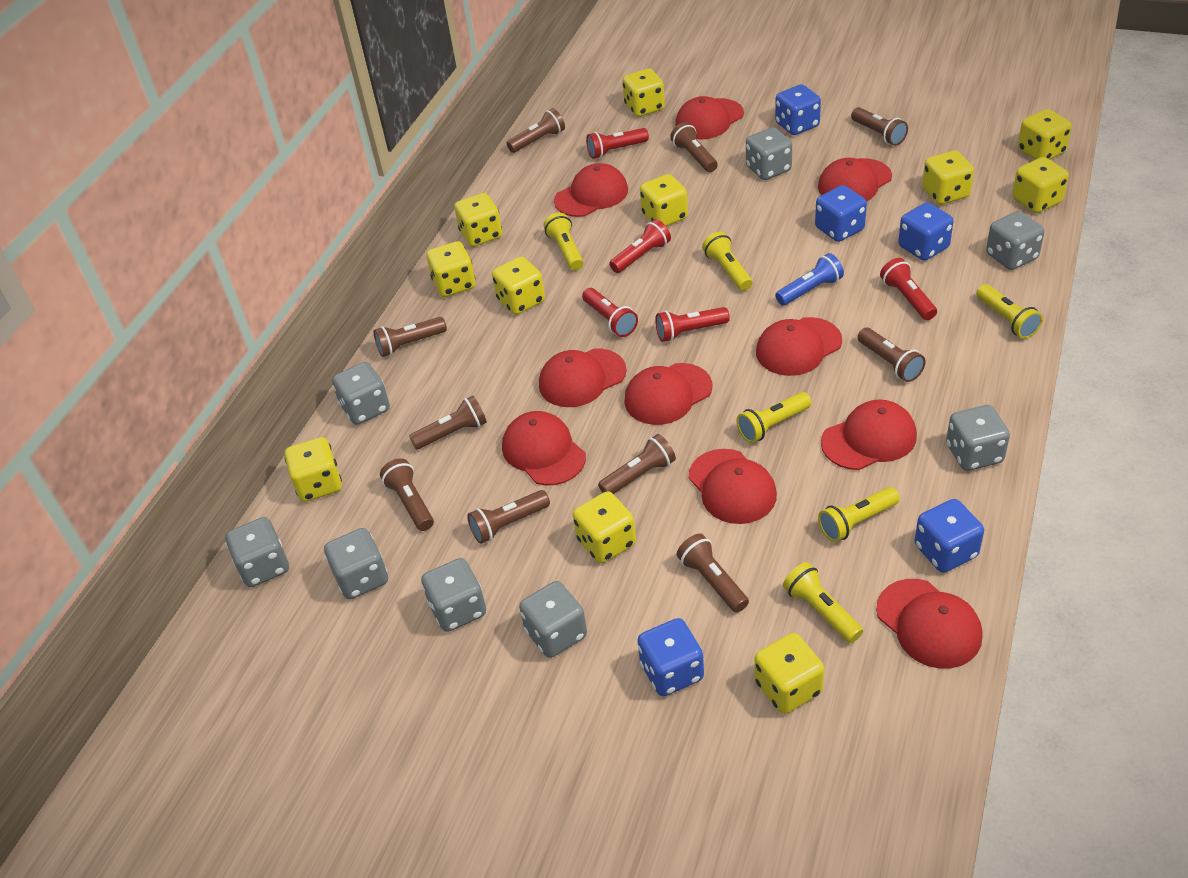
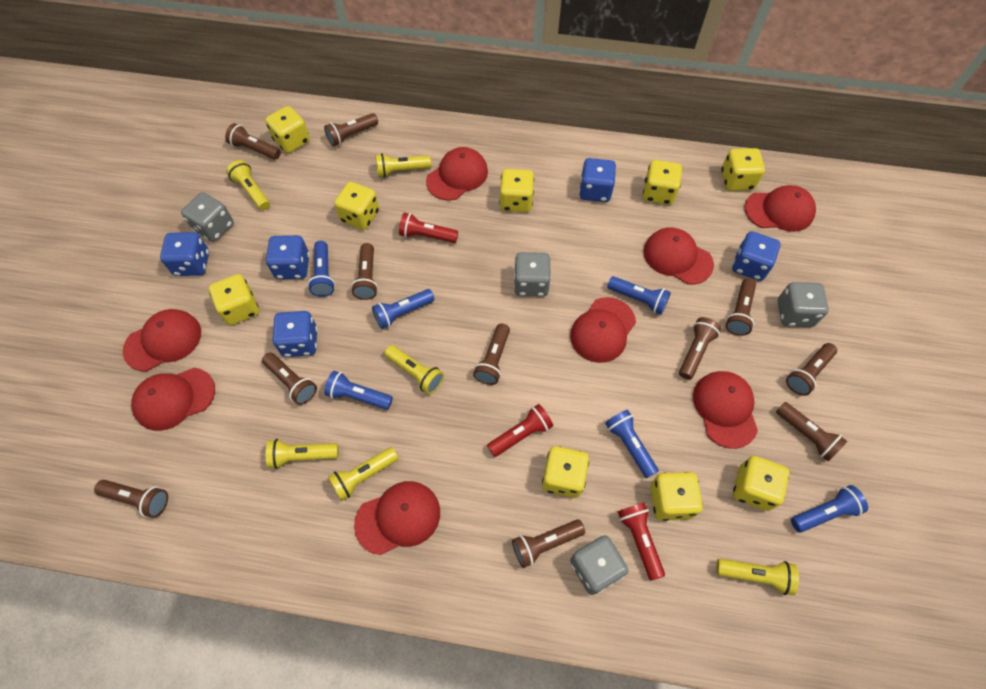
blue flashlight: [775,253,844,306] = 1 -> [308,241,335,297] [324,371,393,410] [372,289,434,329] [605,409,659,478] [607,276,671,314] [791,485,868,533] = 6
brown flashlight: [373,317,447,357] [380,458,434,531] [409,396,487,450] [467,490,550,544] [507,108,565,153] [598,434,676,494] [670,122,718,172] [677,533,749,613] [851,107,908,146] [857,328,926,382] = 10 -> [94,480,168,518] [225,123,281,160] [262,353,317,405] [324,113,378,147] [351,243,378,300] [473,323,510,385] [512,520,585,568] [679,317,721,380] [726,279,756,336] [776,402,847,461] [786,343,837,396] = 11
grey dice: [225,517,289,587] [324,528,388,599] [332,362,390,425] [421,558,486,632] [519,581,587,658] [746,127,792,180] [946,405,1010,471] [986,211,1044,270] = 8 -> [181,192,234,242] [514,252,551,297] [570,535,628,595] [778,282,829,327] = 4
red cap: [502,411,586,485] [539,349,627,407] [554,163,628,217] [624,363,712,425] [675,96,744,139] [689,449,777,524] [756,317,842,376] [818,158,892,201] [821,399,917,470] [876,579,982,669] = 10 -> [123,309,201,371] [131,368,215,431] [354,481,440,555] [426,147,488,201] [570,297,636,363] [643,227,714,285] [693,371,758,449] [745,185,816,232] = 8
red flashlight: [582,288,638,337] [586,128,649,159] [609,219,671,273] [655,307,730,342] [880,258,937,320] = 5 -> [399,213,458,243] [487,404,553,457] [618,502,665,581] = 3
yellow dice: [285,437,342,502] [426,241,476,297] [454,193,502,247] [492,257,545,315] [573,491,636,563] [622,68,665,117] [640,174,688,226] [754,633,825,714] [922,150,974,205] [1012,157,1069,213] [1018,109,1072,160] = 11 -> [209,274,259,325] [265,106,310,153] [334,182,379,230] [499,169,534,212] [542,446,589,498] [643,160,682,205] [651,472,703,521] [721,148,765,191] [733,456,789,511] = 9

